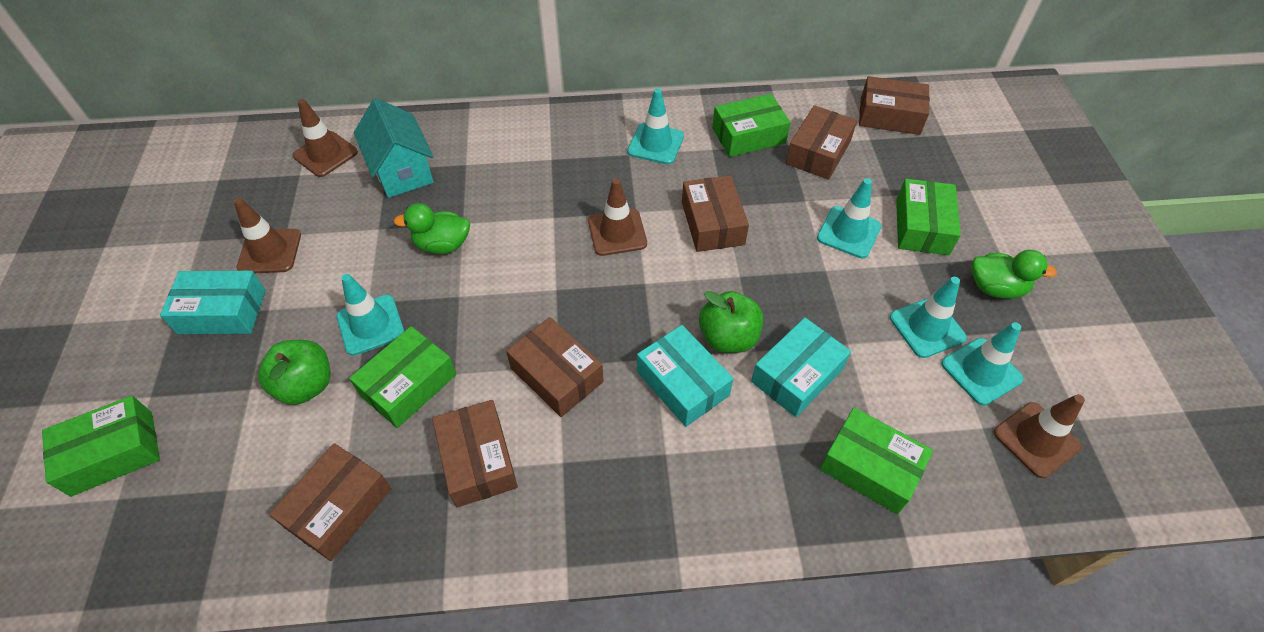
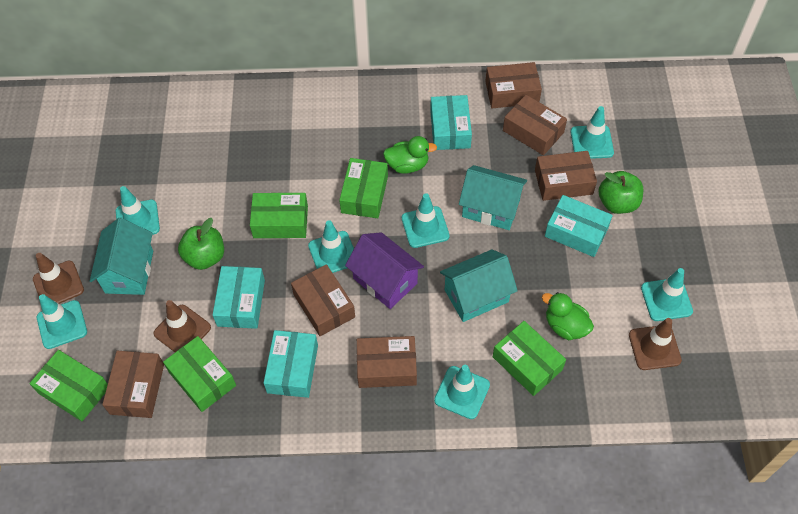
brown traffic cone: [234,198,301,273] [293,99,358,177] [588,178,647,256] [994,394,1085,478] = 4 -> [33,253,84,304] [153,300,211,352] [629,318,682,370] = 3
purple house: none = 0 -> [345,232,424,309] = 1
turquoise box: [160,271,266,334] [637,325,734,427] [751,318,851,417] = 3 -> [213,266,265,329] [264,330,318,398] [430,95,472,150] [545,195,613,257] = 4
turquoise house: [354,98,434,198] = 1 -> [90,218,153,295] [440,249,518,322] [459,165,527,230] = 3
turquoise traffic cone: [337,274,404,356] [627,88,684,164] [817,178,882,258] [890,277,967,358] [941,322,1024,406] = 5 -> [37,294,87,349] [116,186,160,235] [308,220,354,273] [402,193,449,248] [434,365,490,419] [571,106,614,159] [641,268,693,321] = 7

